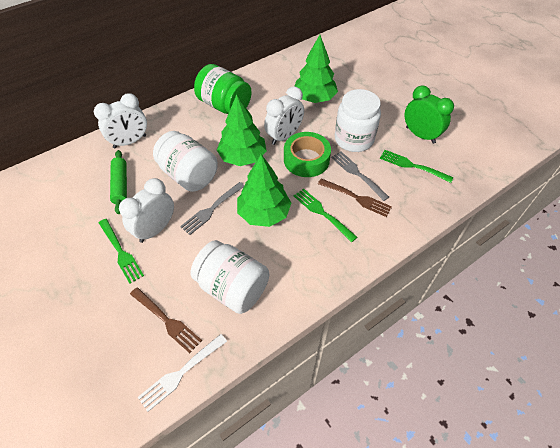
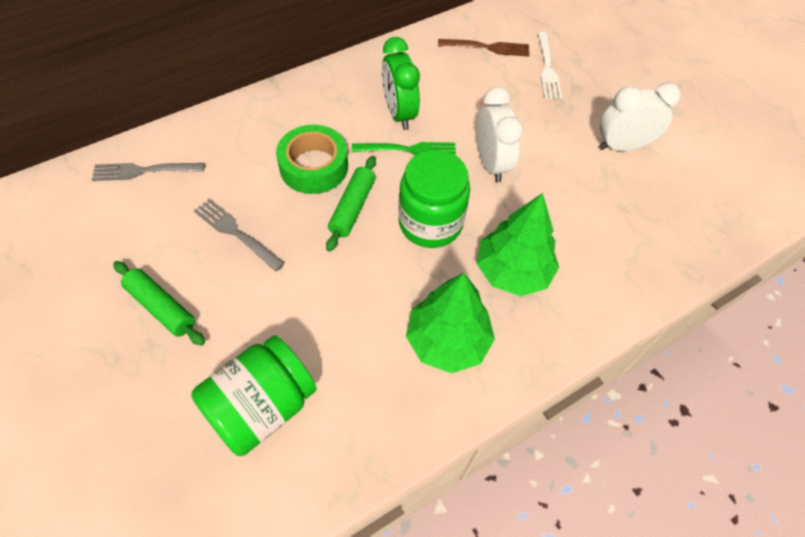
brown fork: [130,287,202,353] [318,179,392,217] = 2 -> [438,39,529,57] = 1
green fork: [99,219,144,284] [294,188,357,242] [380,150,454,183] = 3 -> [352,142,456,155] = 1
green jar: [194,64,252,114] = 1 -> [191,336,317,456] [399,150,470,248] = 2
green rolling pin: [110,150,127,214] = 1 -> [113,261,205,346] [326,156,376,252] = 2
green tree: [217,94,267,166] [237,154,291,227] [295,35,338,103] = 3 -> [406,273,495,373] [477,193,559,296] = 2
white clock: [94,93,147,148] [119,178,174,243] [264,86,304,145] = 3 -> [477,87,523,182] [599,82,681,151] = 2
white jar: [153,131,218,192] [190,240,269,314] [335,89,381,152] = 3 -> none = 0

